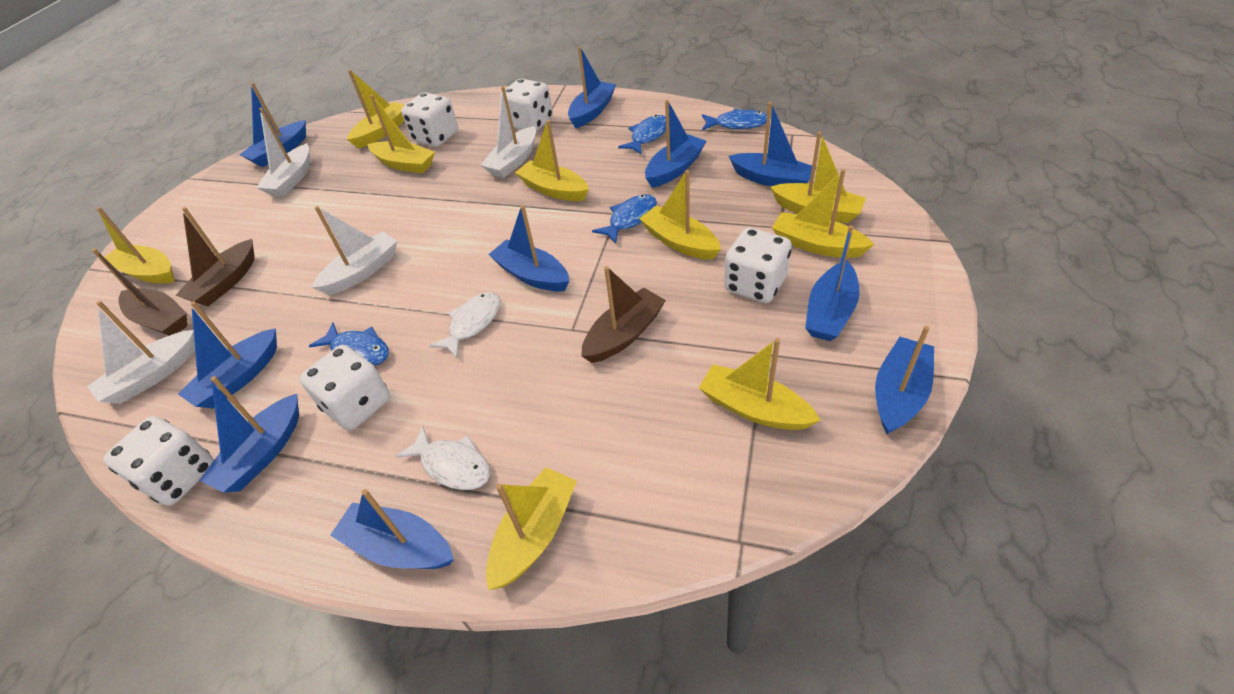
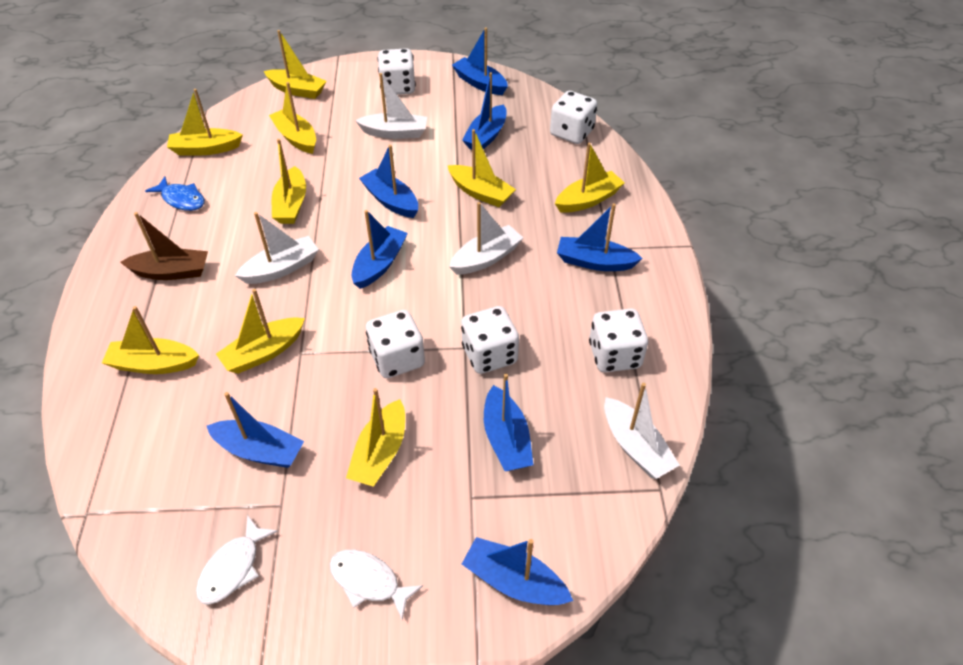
blue boat: [178,301,277,408] [199,376,299,492] [239,82,306,167] [330,489,454,569] [488,205,569,292] [568,46,616,128] [645,100,706,188] [729,102,817,186] [805,225,860,341] [875,326,934,435] = 10 -> [207,392,304,468] [352,210,408,289] [359,145,418,218] [452,27,508,95] [462,72,507,150] [462,537,573,605] [484,374,533,471] [557,203,643,271] = 8
blue fish: [309,322,389,366] [592,194,657,244] [618,115,666,155] [702,109,767,130] = 4 -> [145,177,205,211] = 1
brown boat: [92,248,187,336] [175,207,255,306] [581,266,666,363] = 3 -> [120,212,208,280] = 1

